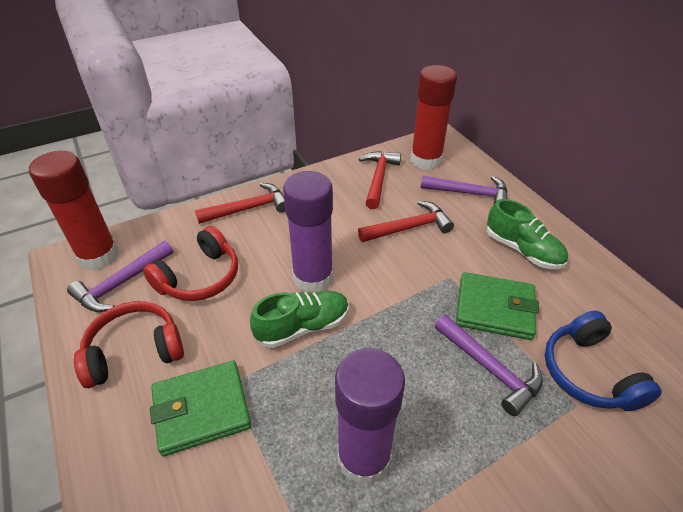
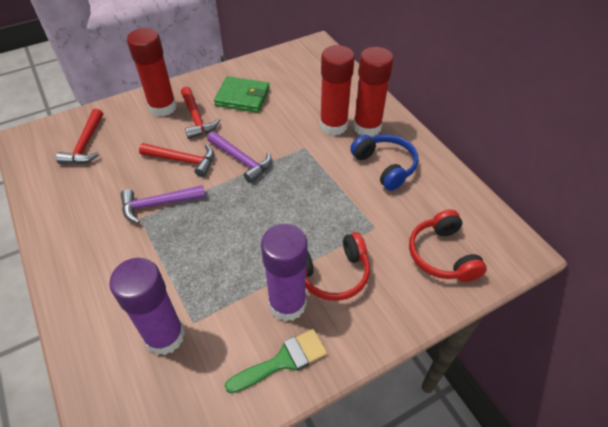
green brush: none = 0 -> [225,329,327,393] = 1
green shoe: [250,291,349,348] [487,199,568,269] = 2 -> none = 0
green wallet: [150,361,251,456] [456,272,539,340] = 2 -> [214,76,270,113] = 1
purple hammer: [67,240,173,312] [421,176,508,204] [435,315,543,416] = 3 -> [121,185,205,224] [207,132,272,183] = 2
red glue stick: [29,151,119,270] [411,65,457,170] = 2 -> [127,28,177,117] [320,45,355,136] [353,47,394,136] = 3

